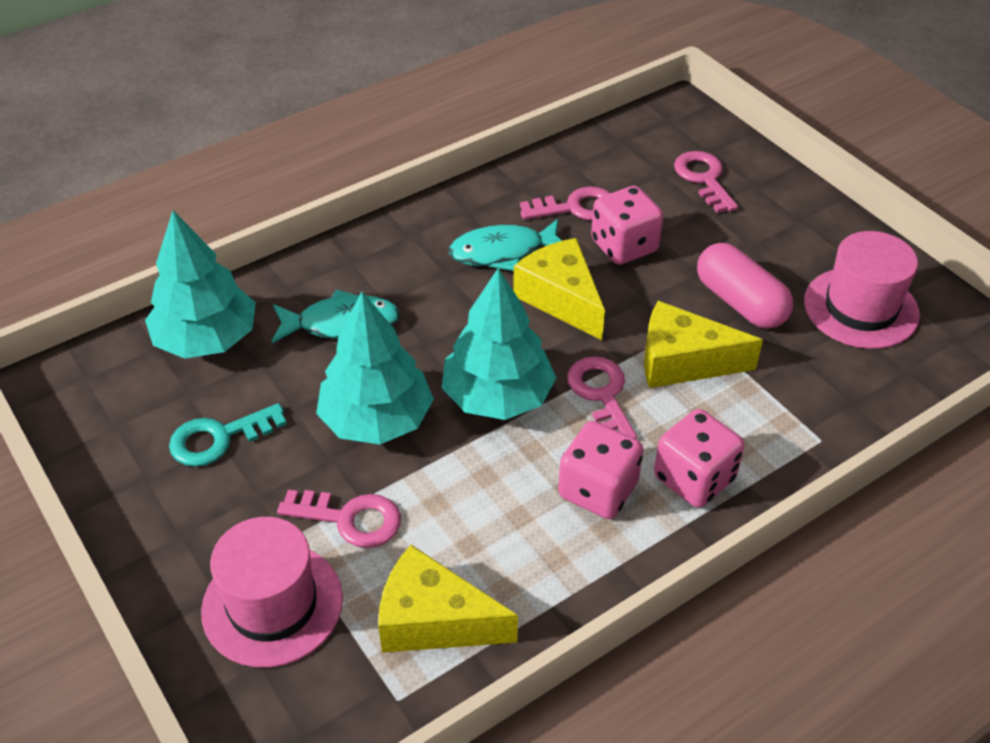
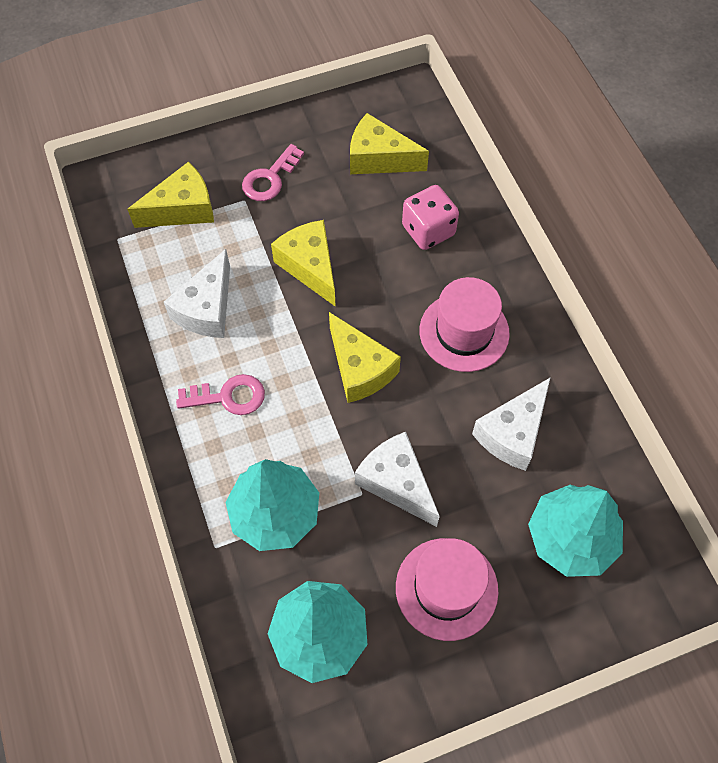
pink capsule: [697,243,793,329] = 1 -> none = 0
pink dice: [558,421,644,519] [591,186,663,265] [654,409,744,508] = 3 -> [402,185,459,250] = 1
pink key: [277,490,401,548] [520,186,610,220] [567,356,637,439] [674,151,738,213] = 4 -> [176,374,265,415] [242,144,304,201] = 2
turquoise fish: [272,289,400,343] [449,219,562,271] = 2 -> none = 0
turquoise key: [169,403,287,467] = 1 -> none = 0
white cheese: none = 0 -> [164,249,230,338] [355,432,440,527] [472,377,551,471] = 3
yellow cheese: [378,545,518,653] [513,238,605,340] [644,301,763,388] = 3 -> [127,162,214,228] [271,220,336,307] [329,312,401,403] [350,113,429,174] = 4

